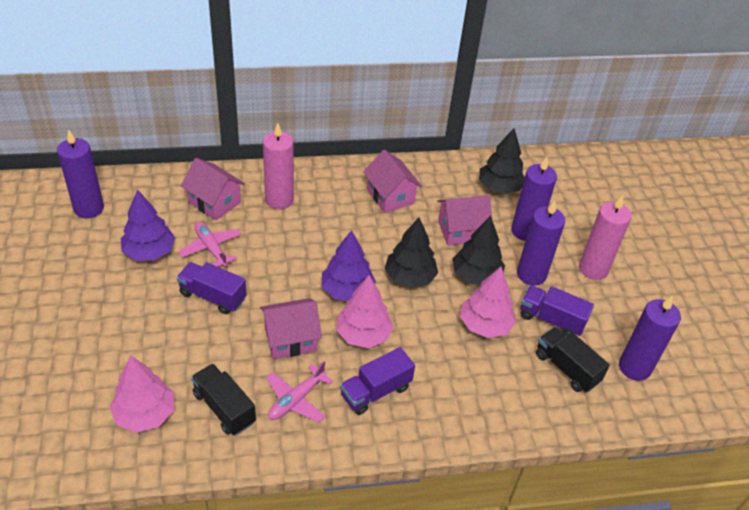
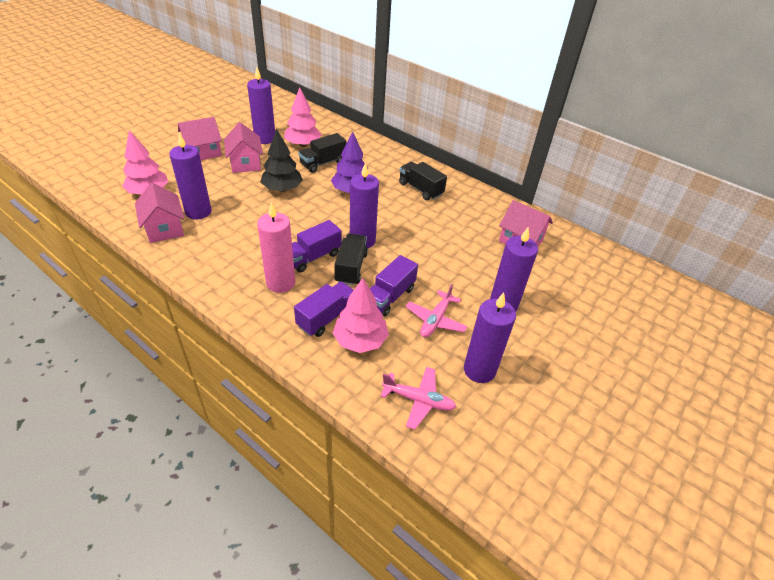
black tree: [385,217,438,288] [452,216,505,285] [479,128,525,194] = 3 -> [260,128,303,192] = 1
black truck: [191,364,256,435] [536,327,610,393] = 2 -> [298,133,347,173] [334,233,368,286] [399,162,447,200] = 3
pink candle: [263,123,294,209] [579,195,632,280] = 2 -> [257,202,295,293] = 1
purple candle: [57,129,104,218] [511,157,557,241] [517,200,565,286] [619,296,681,381] = 4 -> [169,133,211,220] [247,67,275,144] [350,163,379,248] [464,293,516,383] [490,227,538,312] = 5
purple tree: [121,189,175,261] [322,230,376,301] = 2 -> [331,131,368,193] = 1

